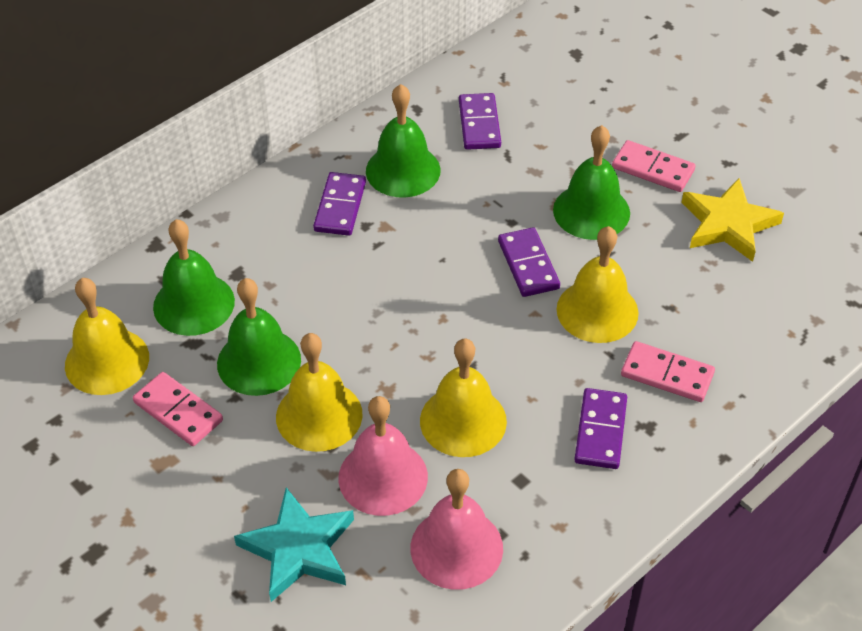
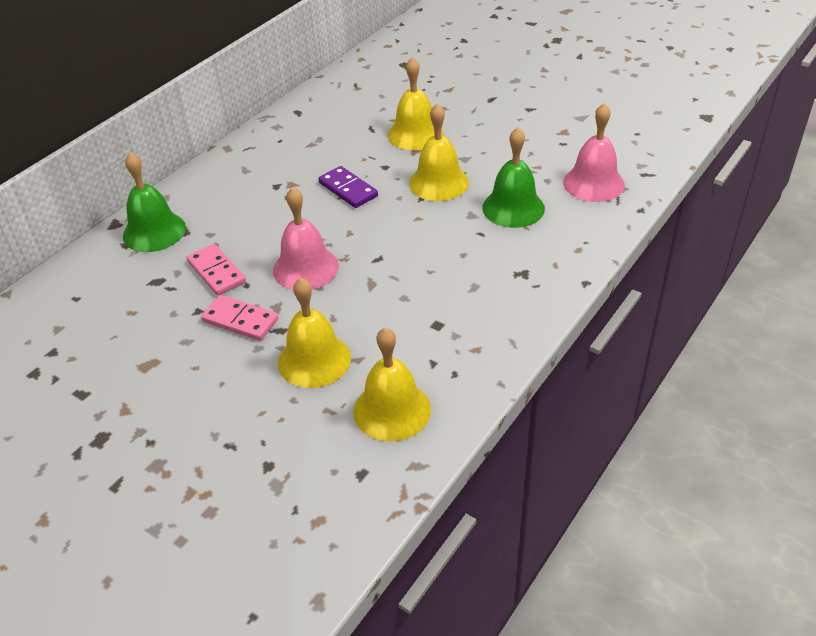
green bell: [153,219,235,336] [217,278,301,396] [366,84,441,197] [553,125,630,240] = 4 -> [123,153,186,252] [482,127,545,228] = 2
pink domino: [133,372,223,446] [612,140,695,192] [621,341,715,402] = 3 -> [187,244,246,295] [201,295,278,341] = 2
purple domino: [313,172,366,236] [459,93,501,150] [498,227,560,297] [574,388,627,469] = 4 -> [318,166,378,208] = 1
turquoise star: [234,487,354,602] = 1 -> none = 0
yellow star: [681,178,784,262] = 1 -> none = 0

